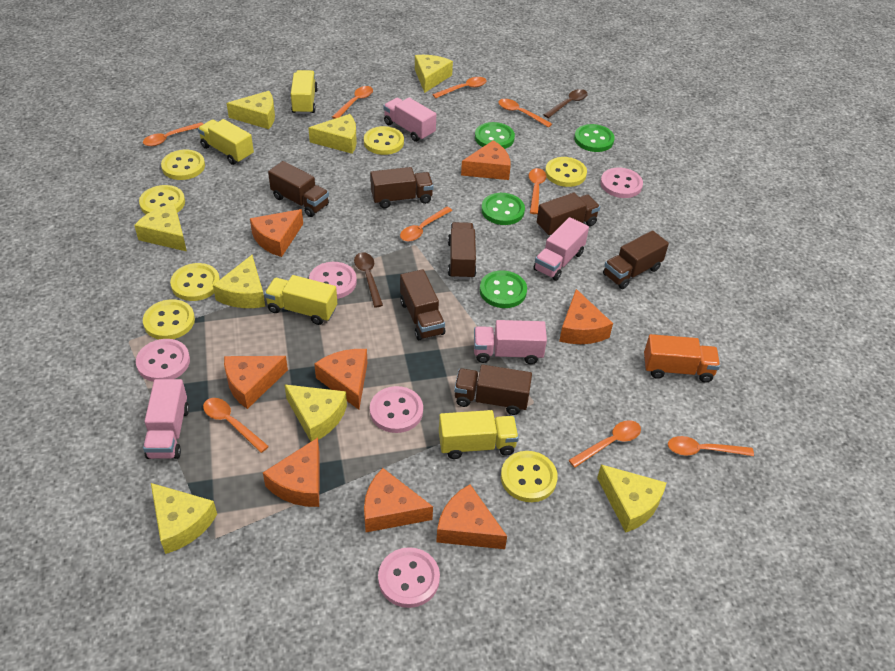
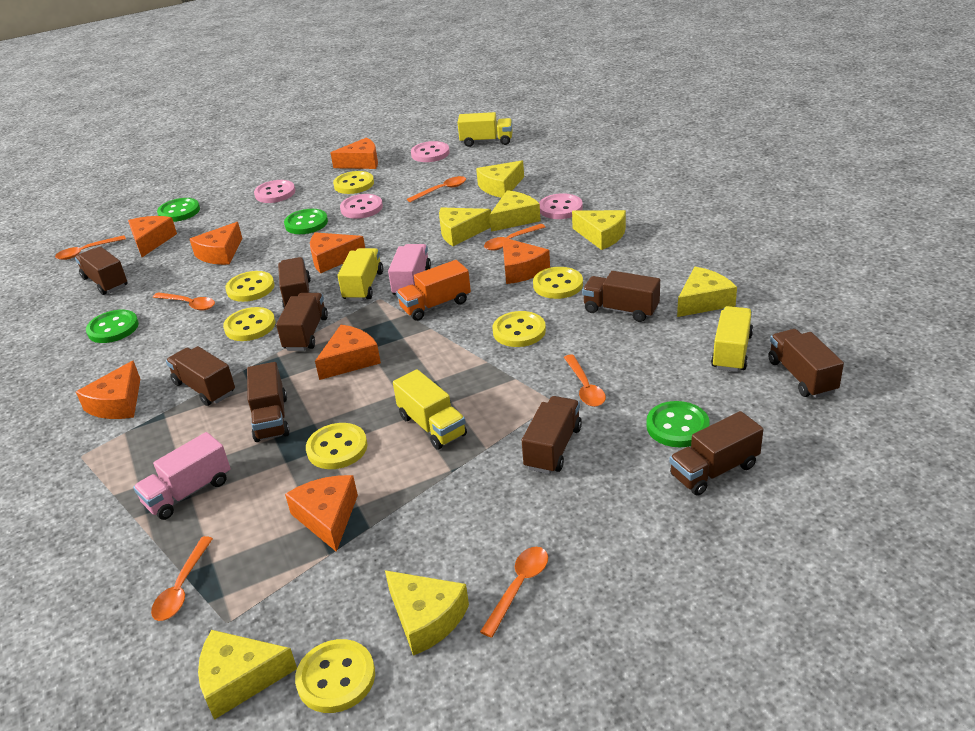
brown spoon: [354,252,383,307] [544,89,588,118] = 2 -> none = 0
brown truck: [268,161,329,217] [370,167,434,208] [400,269,445,340] [448,222,477,280] [454,365,532,415] [537,192,600,236] [603,230,669,289] = 7 -> [75,246,128,295] [166,346,235,406] [247,362,290,442] [276,293,328,351] [278,257,311,308] [522,396,582,474] [582,271,660,322] [669,411,763,496] [768,329,844,398] = 9
orange spoon: [143,122,203,146] [203,398,269,453] [332,86,373,119] [400,207,452,242] [432,77,487,98] [498,99,552,128] [529,168,546,214] [569,420,641,468] [668,436,754,456] = 9 -> [55,235,126,260] [151,536,213,621] [153,292,215,310] [407,176,466,202] [480,547,548,638] [484,224,545,251] [564,354,606,407] = 7
pink button: [136,339,190,382] [309,262,357,299] [370,386,423,433] [378,547,440,608] [600,168,643,198] = 5 -> [254,180,295,203] [340,194,383,219] [411,141,450,162] [539,193,583,219] = 4
pink truck: [143,379,189,459] [383,98,436,142] [474,320,547,364] [533,217,589,281] = 4 -> [133,432,230,520] [388,244,431,296] = 2
yellow cheese: [134,203,187,252] [151,483,217,554] [213,255,265,308] [226,91,275,129] [284,384,347,441] [309,114,357,154] [415,55,453,93] [597,464,666,533] = 8 -> [198,630,297,720] [385,570,469,656] [439,207,491,246] [476,160,524,198] [490,190,541,232] [572,210,626,250] [677,267,737,317] = 7

